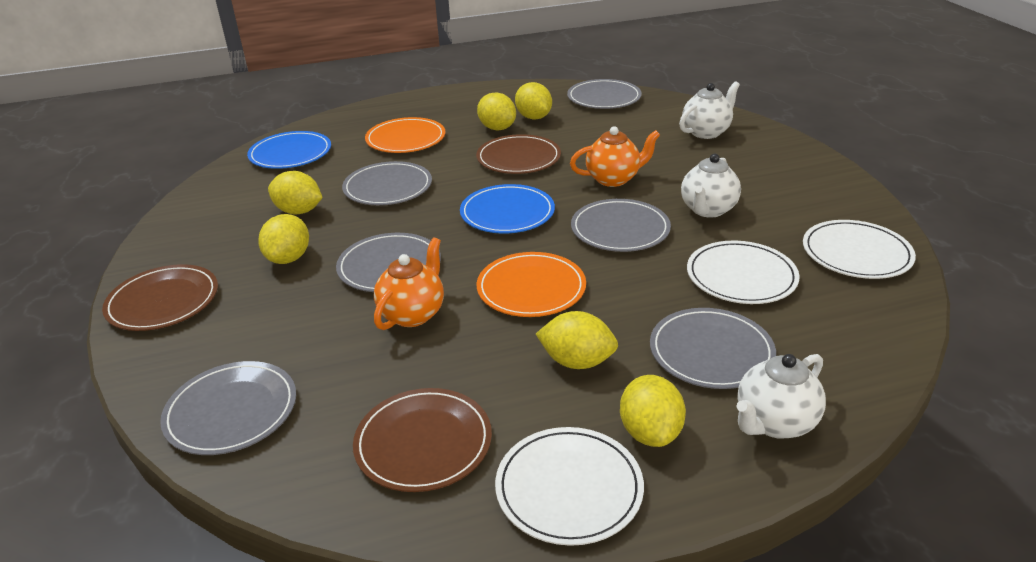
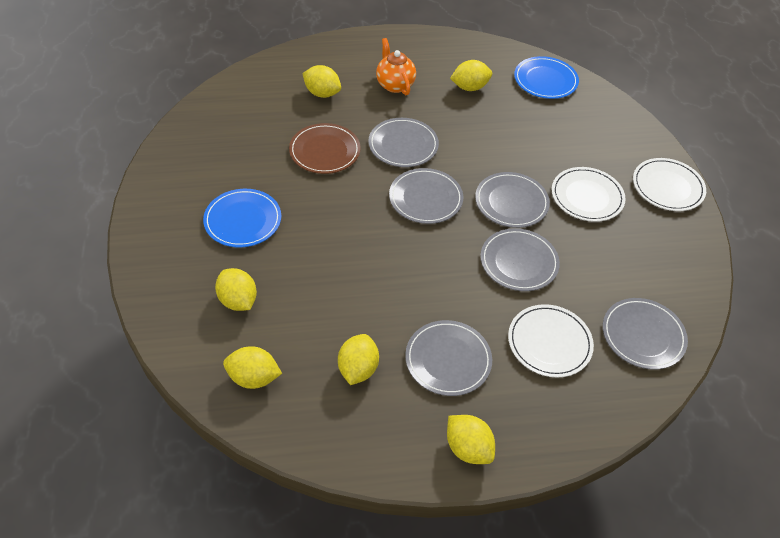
brown plate: [102,264,218,331] [353,388,492,492] [476,134,561,174] = 3 -> [289,123,361,174] = 1
orange plate: [365,117,445,153] [477,252,586,317] = 2 -> none = 0
orange teapot: [374,237,444,330] [570,126,660,187] = 2 -> [376,38,416,95] = 1
white teapot: [679,81,740,139] [681,154,741,218] [736,354,826,439] = 3 -> none = 0

